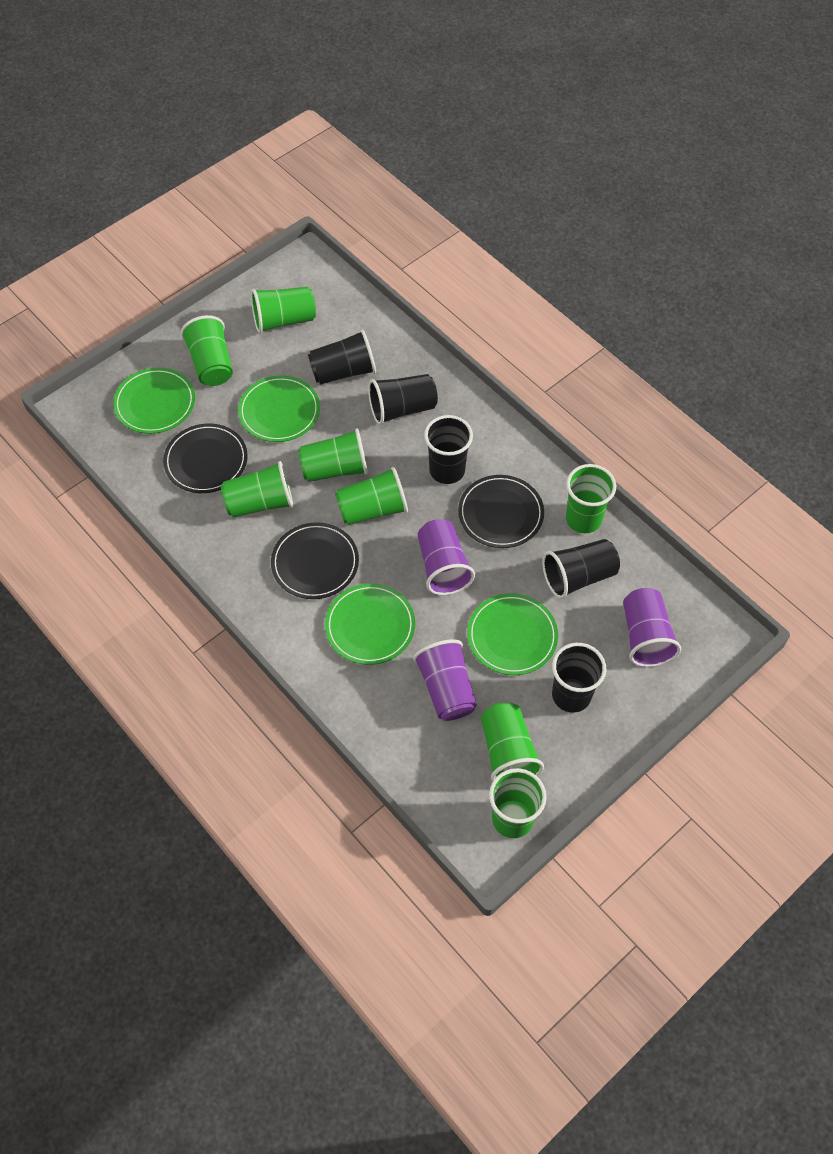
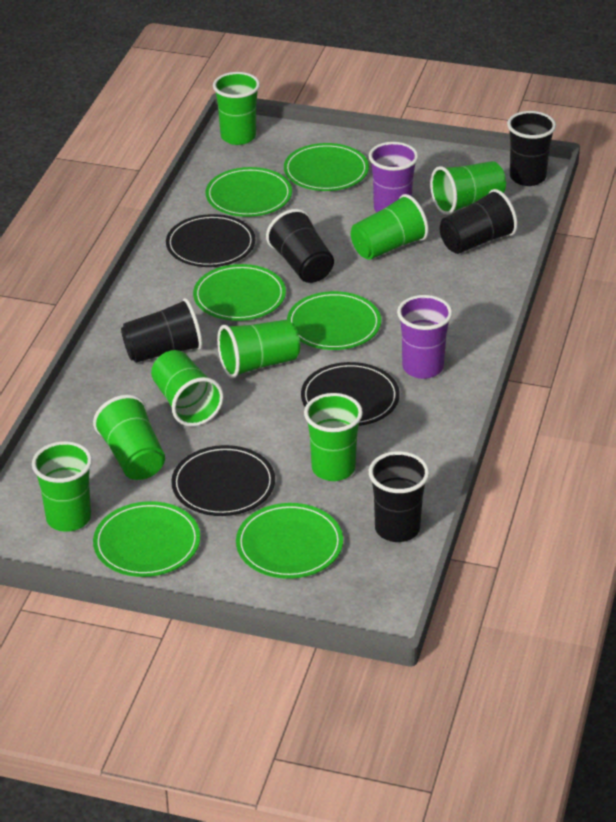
green plate: [113,367,195,434] [238,375,320,442] [325,583,415,665] [467,593,558,675] = 4 -> [93,501,200,577] [193,264,286,321] [205,167,292,217] [236,503,343,579] [284,143,369,191] [287,291,381,350] = 6
purple cup: [413,639,477,721] [418,519,475,595] [623,588,681,667] = 3 -> [369,142,418,212] [397,295,452,379] = 2

